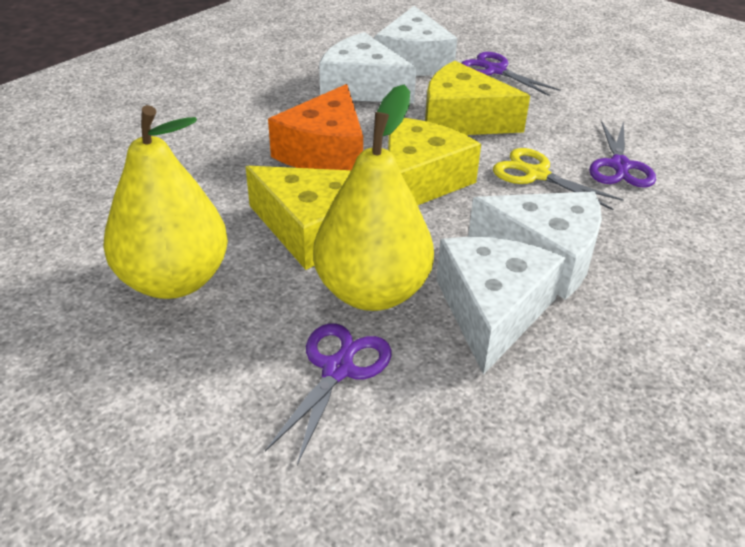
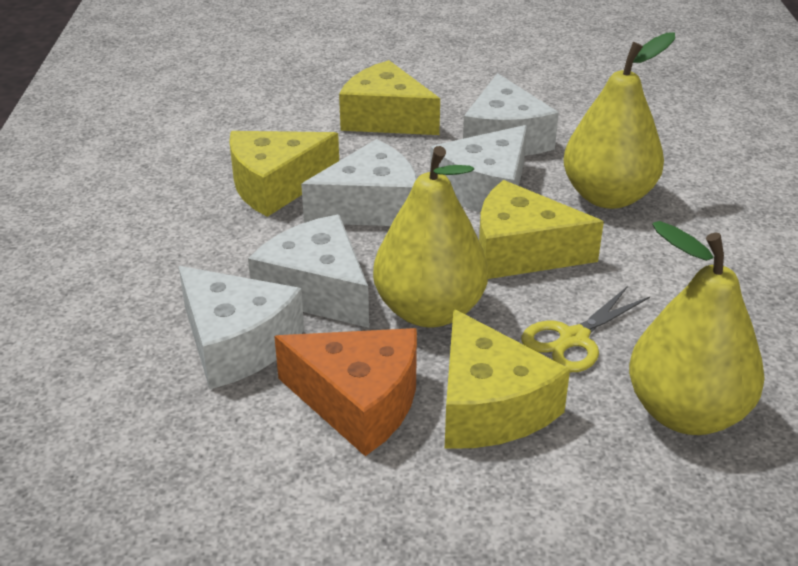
purple scissors: [265,323,392,465] [461,52,561,96] [589,121,656,188] = 3 -> none = 0
white cheese: [319,32,416,103] [374,6,457,76] [436,237,566,375] [468,192,602,300] = 4 -> [178,266,304,389] [248,215,369,328] [301,139,417,226] [430,125,527,213] [463,73,559,156] = 5
yellow cheese: [245,166,351,270] [388,118,481,205] [425,61,530,135] = 3 -> [229,131,339,217] [339,60,440,135] [445,309,570,448] [479,180,604,279] = 4
yellow pear: [103,105,228,299] [313,85,434,311] = 2 -> [373,146,488,327] [563,32,675,209] [629,221,765,435] = 3

